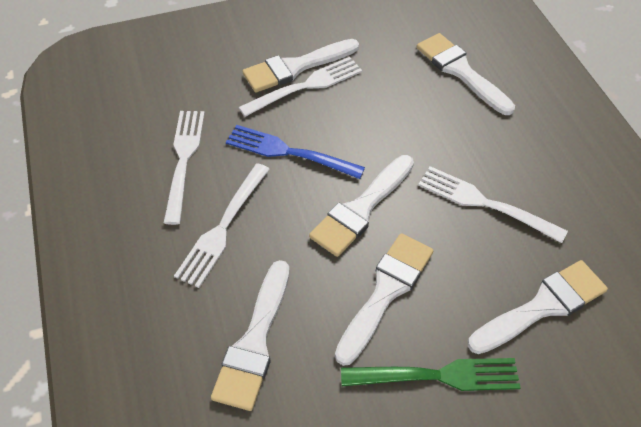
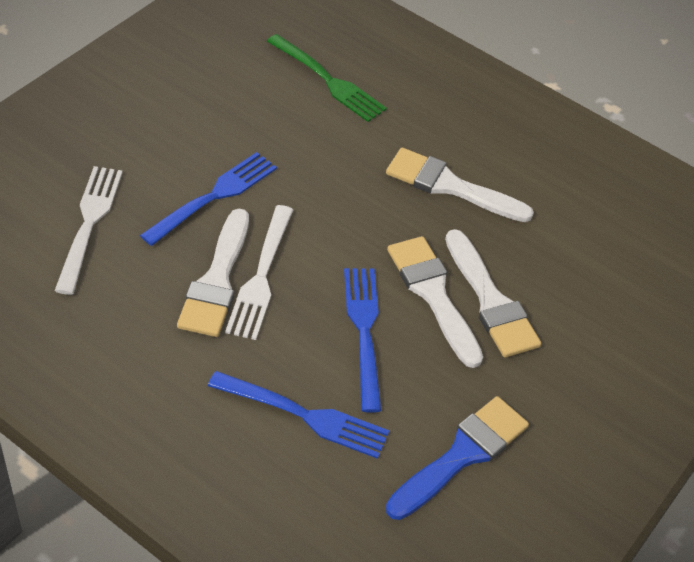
blue brush: none = 0 -> [386,396,529,520] = 1
blue fork: [226,125,365,179] = 1 -> [140,152,277,246] [208,371,390,459] [344,268,382,413] = 3
white brush: [211,260,290,411] [243,39,359,92] [309,155,414,257] [335,233,433,366] [417,33,515,115] [468,260,608,354] = 6 -> [177,209,249,337] [386,148,534,222] [387,236,483,368] [445,229,541,357] = 4
white fork: [164,111,205,225] [174,163,270,288] [238,57,362,117] [418,166,568,243] = 4 -> [55,166,123,295] [225,205,293,340] = 2

